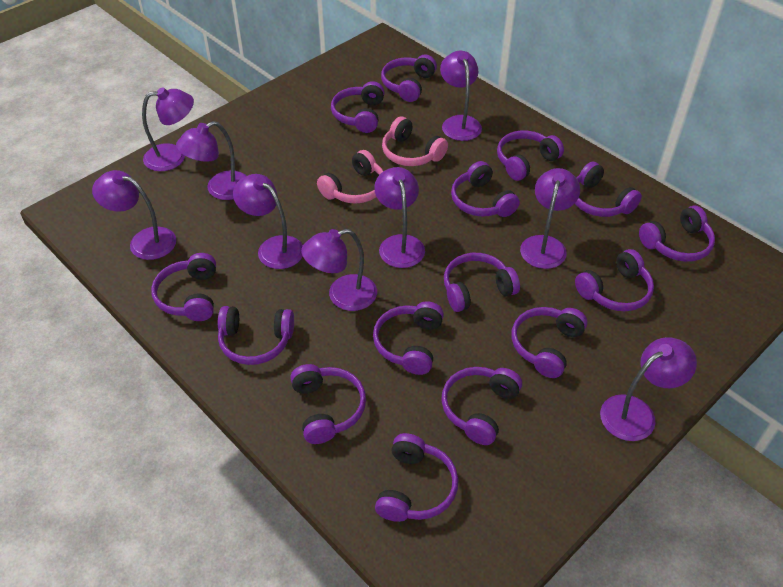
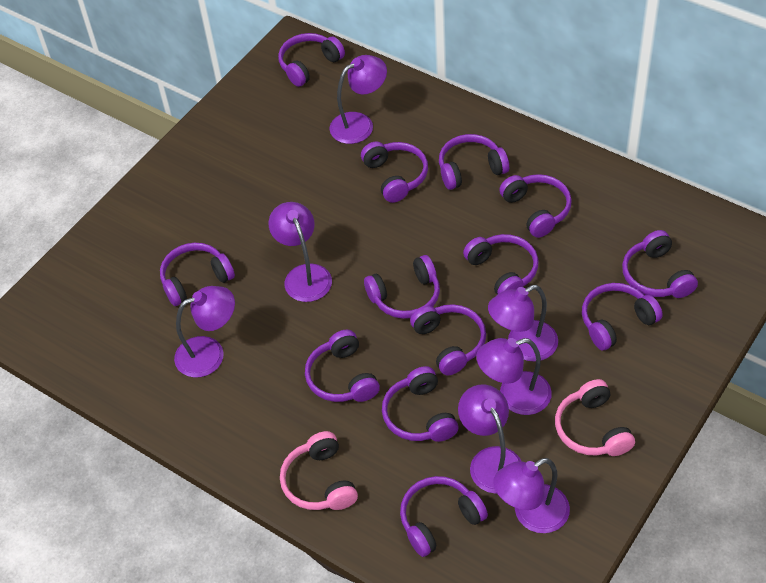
purple headphones: [151,253,216,321] [218,306,294,365] [290,364,366,444] [331,81,385,133] [373,301,444,375] [375,433,458,522] [381,55,437,102] [441,367,522,445] [444,253,520,312] [451,161,520,217] [497,130,564,181] [511,307,587,378] [575,162,642,217] [575,249,654,311] [639,205,715,262] = 15 -> [160,243,235,306] [278,33,345,87] [305,330,380,402] [361,142,428,203] [364,255,440,319] [382,366,458,442] [400,476,488,557] [410,304,486,375] [439,134,509,190] [463,234,538,295] [499,174,572,238] [582,283,662,350] [622,230,698,298] = 13
purple lamp: [92,170,176,260] [142,87,194,171] [176,121,247,200] [233,174,303,269] [301,229,377,311] [374,167,425,268] [440,51,482,141] [520,168,580,269] [600,337,697,441] = 9 -> [174,286,235,378] [269,202,332,302] [329,55,387,144] [458,384,522,494] [476,338,552,415] [488,285,558,362] [493,458,570,533] = 7

